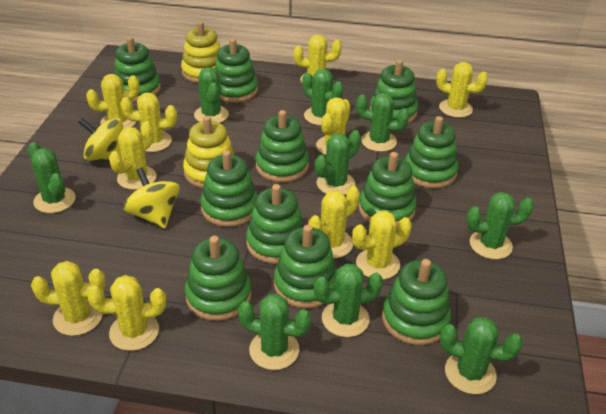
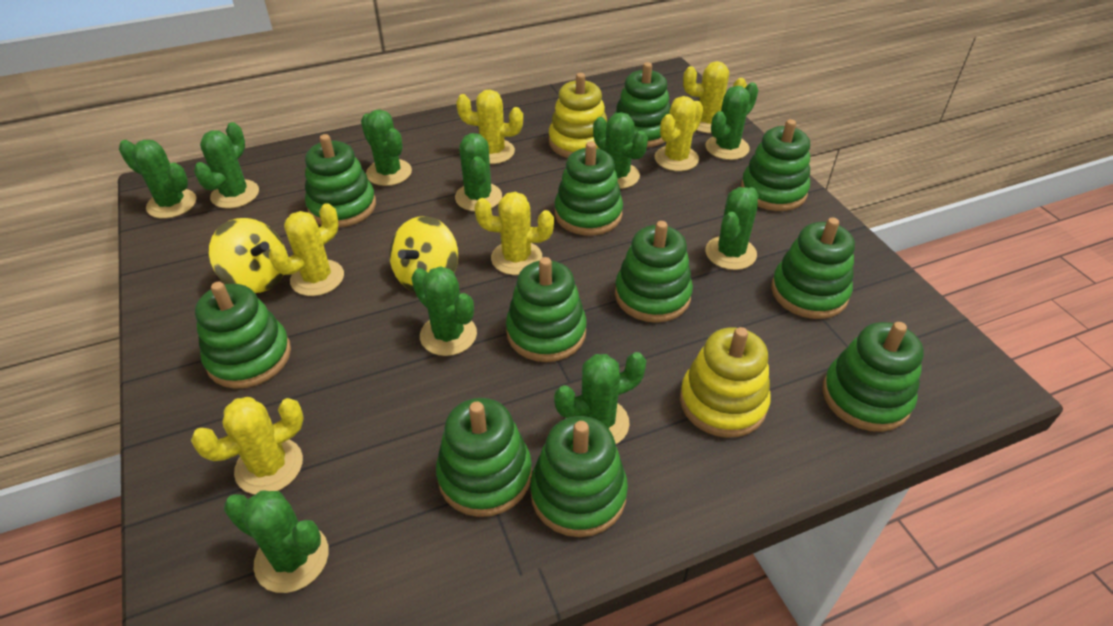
green cactus: [28,143,76,213] [194,67,229,123] [238,294,312,370] [302,69,344,126] [314,263,383,337] [315,130,361,195] [356,93,409,152] [440,317,523,394] [466,192,534,259] = 9 -> [119,140,197,219] [194,122,259,209] [224,491,329,593] [361,109,412,186] [411,266,477,356] [455,133,502,211] [554,352,646,444] [593,112,648,189] [705,187,758,270] [706,82,758,160] = 10
yellow cactus: [31,261,106,336] [86,74,140,129] [87,275,166,351] [109,122,157,190] [120,92,177,152] [294,35,342,82] [308,186,360,258] [316,98,351,155] [352,211,412,280] [436,62,488,118] = 10 -> [191,397,304,495] [269,203,344,296] [456,89,523,164] [474,192,554,275] [654,96,703,171] [683,61,747,133] = 6

